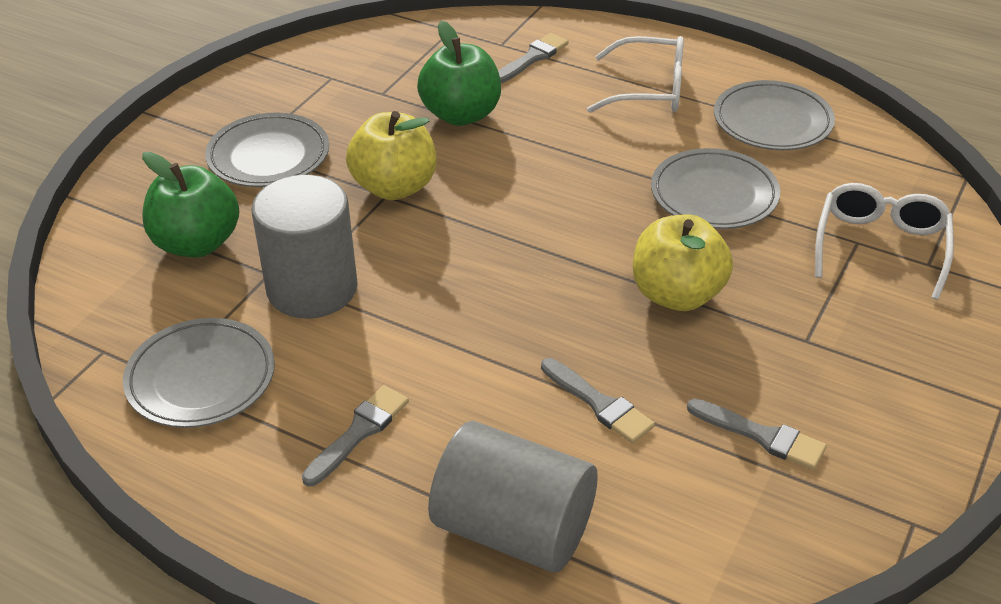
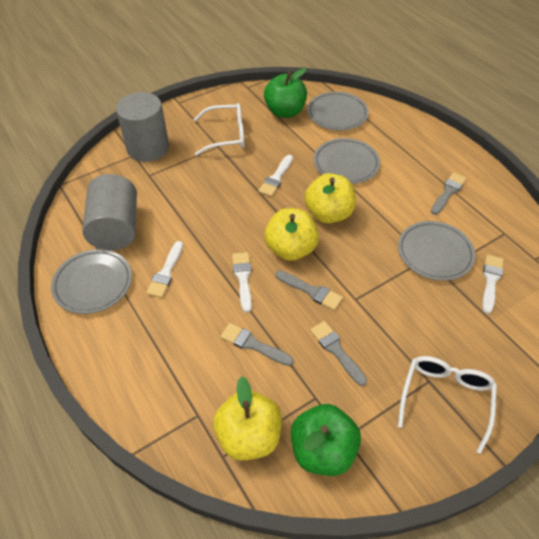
white brush: none = 0 -> [146,241,183,298] [232,252,252,312] [259,155,293,197] [482,254,504,314] = 4
yellow apple: [346,111,436,200] [633,214,733,311] = 2 -> [213,377,282,460] [264,208,319,261] [304,173,356,223] = 3

